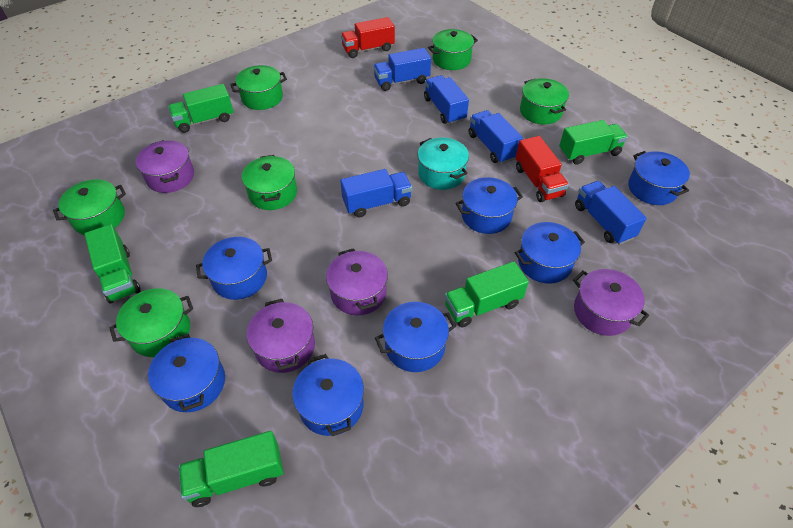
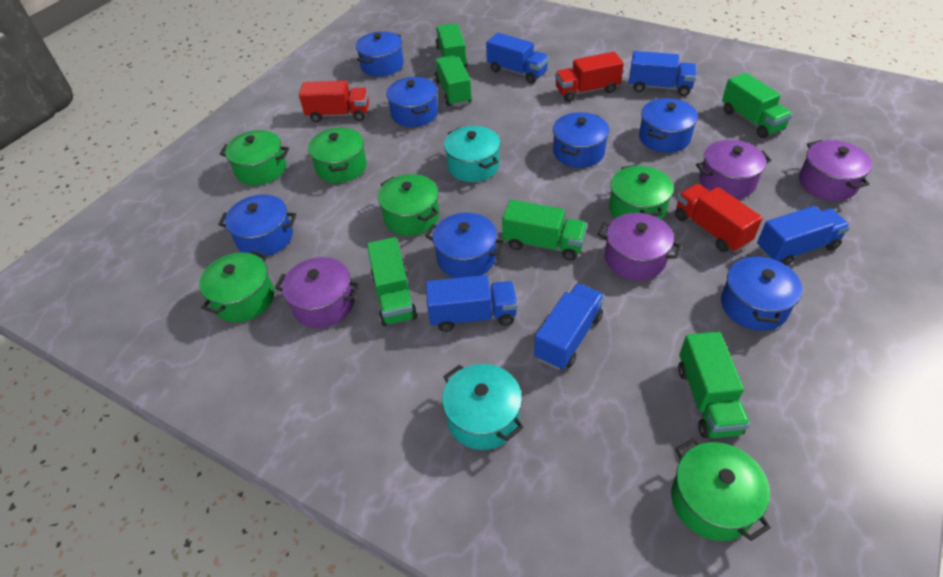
green truck: [85,224,140,303] [168,84,234,133] [179,431,284,507] [445,261,529,327] [559,120,628,165] = 5 -> [367,237,417,326] [434,55,472,107] [435,23,467,67] [502,200,587,261] [678,332,750,438] [722,73,793,138] = 6
red truck: [341,17,395,58] [516,136,569,202] = 2 -> [299,80,369,122] [555,52,624,102] [675,184,763,253] = 3
turquoise pot: [418,138,469,190] = 1 -> [442,364,524,450] [444,126,500,182] = 2

